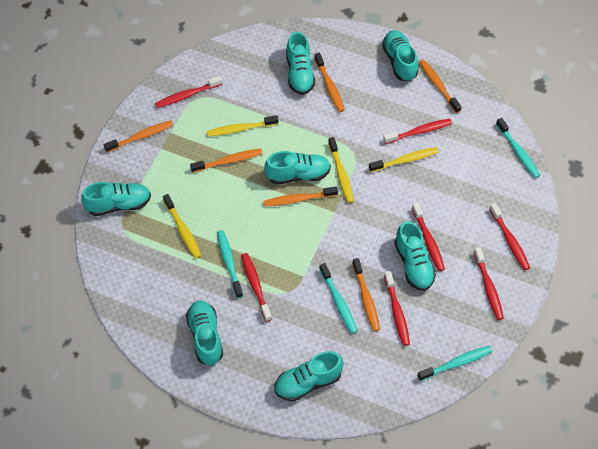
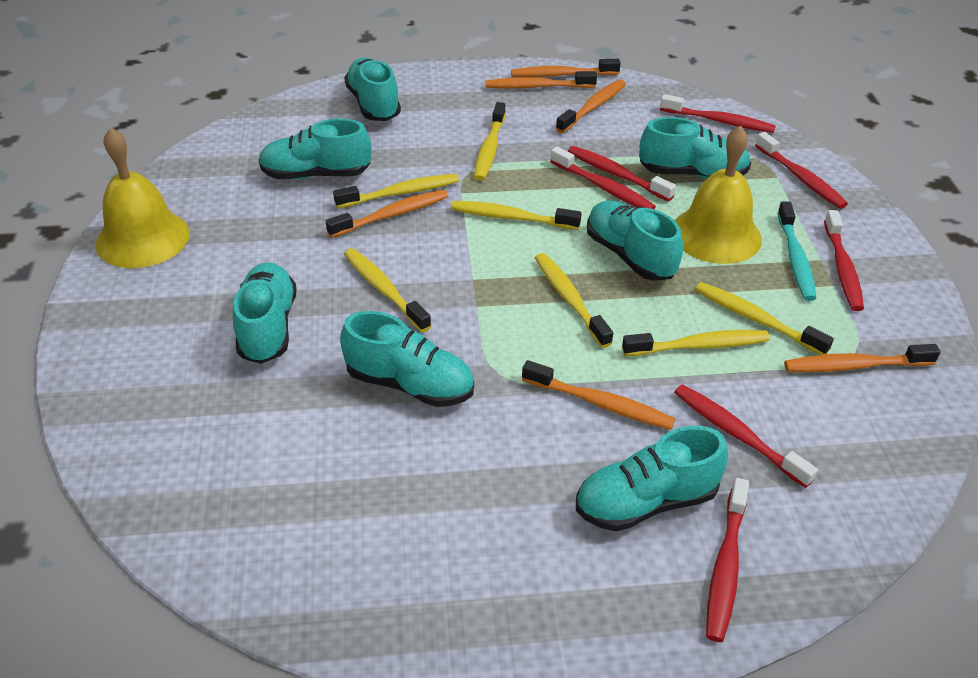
turquoise toothbrush: [217,230,243,298] [319,263,357,334] [417,346,492,381] [496,118,541,178] = 4 -> [777,201,816,301] = 1
yellow bell: none = 0 -> [96,127,190,268] [675,125,762,264] = 2
yellow toothbrush: [163,194,201,259] [207,115,278,137] [328,137,354,203] [369,147,439,172] = 4 -> [333,174,459,208] [344,248,431,332] [451,201,582,230] [474,102,506,181] [535,253,613,348] [622,330,770,356] [695,282,834,355] = 7

